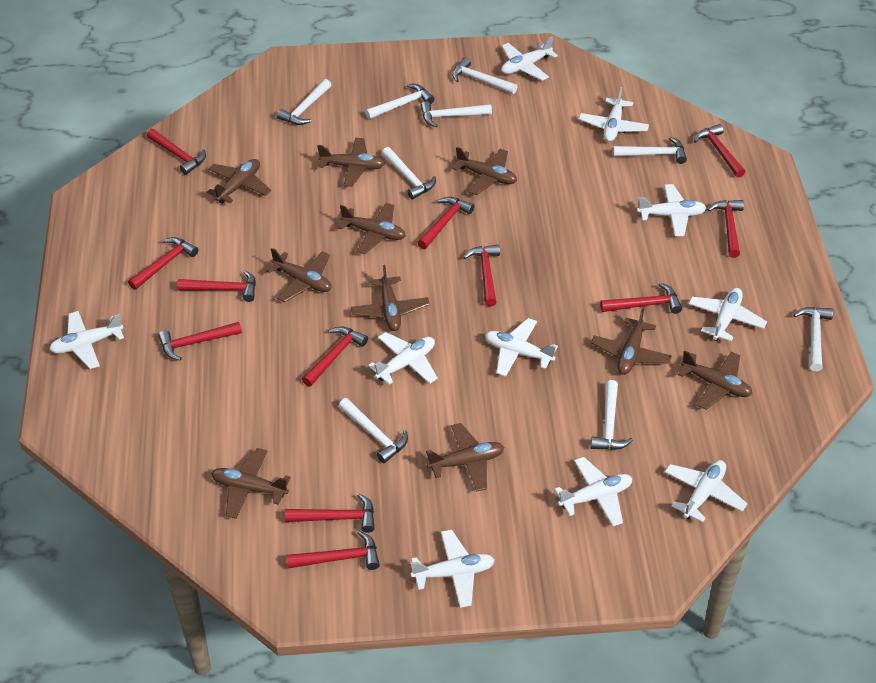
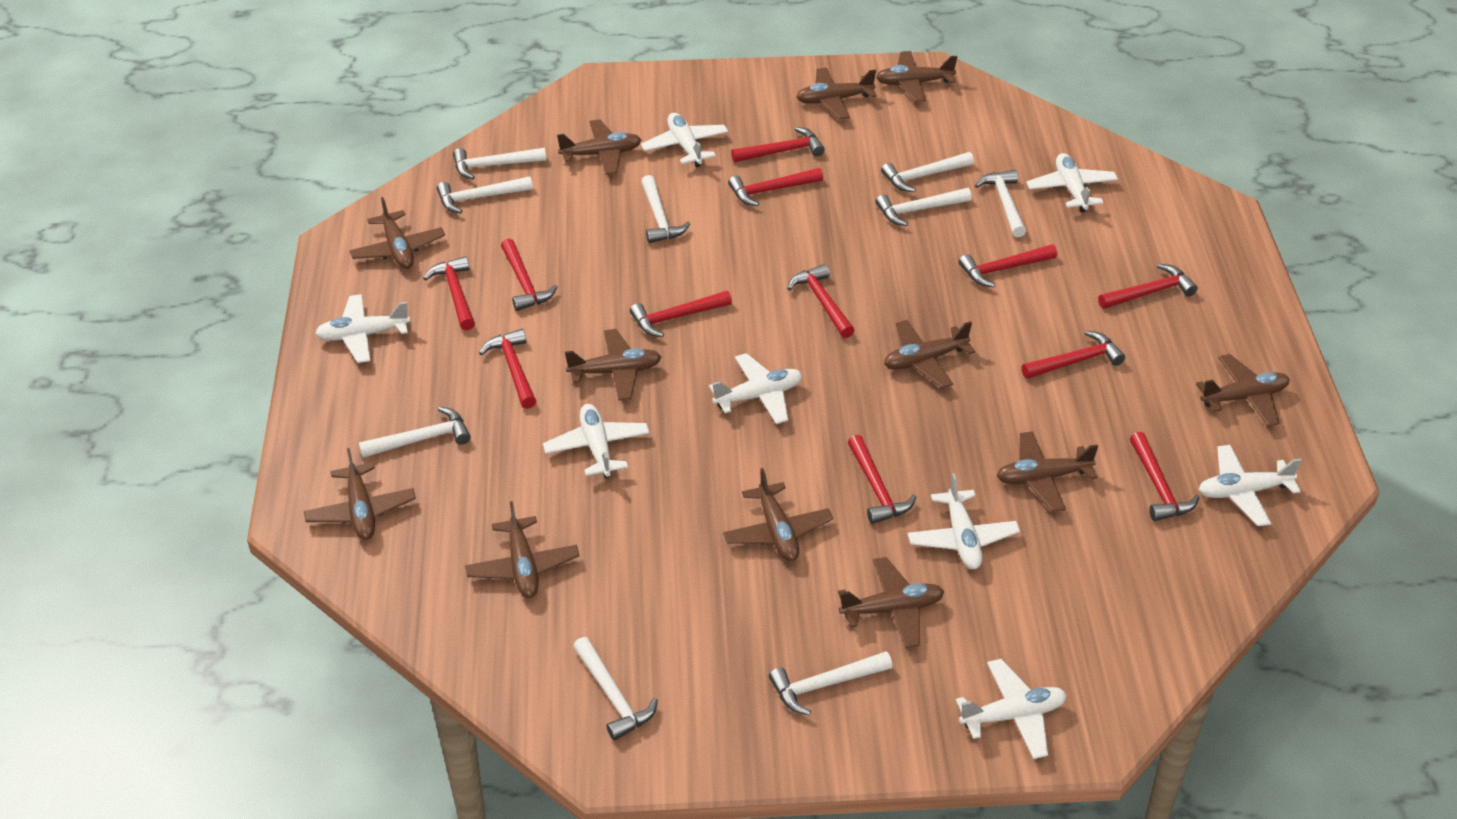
brown plane: [207,159,271,203] [211,448,291,519] [266,248,331,302] [317,138,385,187] [338,203,406,254] [351,265,430,331] [426,423,504,492] [452,147,517,195] [591,308,672,375] [678,350,752,410] = 10 -> [304,448,416,540] [349,197,445,269] [465,501,579,598] [557,119,641,175] [565,329,661,401] [723,468,833,561] [796,68,876,119] [838,557,944,648] [876,51,957,102] [884,320,975,388] [997,431,1098,512] [1196,354,1290,427] = 12
white plane: [49,311,124,369] [368,332,438,385] [411,530,495,608] [485,318,558,377] [501,36,558,81] [554,457,632,526] [579,87,649,142] [637,184,706,236] [665,460,747,522] [689,288,767,341] = 10 -> [315,294,410,363] [543,404,650,478] [641,113,728,167] [709,353,802,424] [908,473,1020,569] [956,659,1067,759] [1026,153,1118,212] [1199,445,1302,526] = 8

